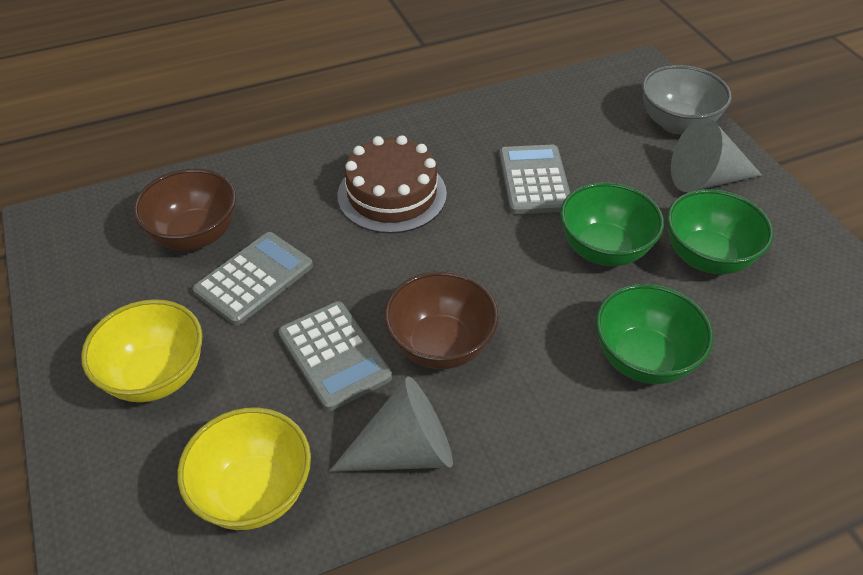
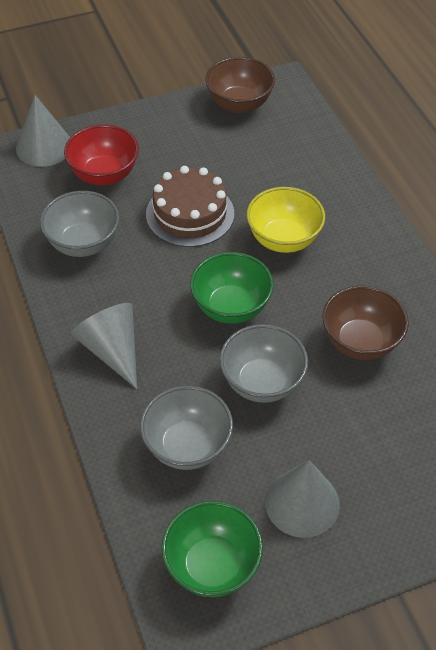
green bowl: [560,182,664,266] [596,284,713,384] [667,189,773,274] = 3 -> [162,501,263,597] [190,252,274,324] = 2
grey bowl: [642,65,732,135] = 1 -> [40,191,120,257] [140,386,233,470] [220,324,308,403] = 3
grey calculator: [193,232,313,325] [278,301,392,411] [499,145,570,214] = 3 -> none = 0
grey cone: [330,376,453,472] [671,119,762,192] = 2 -> [16,95,70,167] [71,303,137,389] [265,460,340,538] = 3
red bowl: none = 0 -> [64,124,139,185] = 1
yellow bowl: [81,299,203,402] [177,407,311,530] = 2 -> [246,187,325,253] = 1

